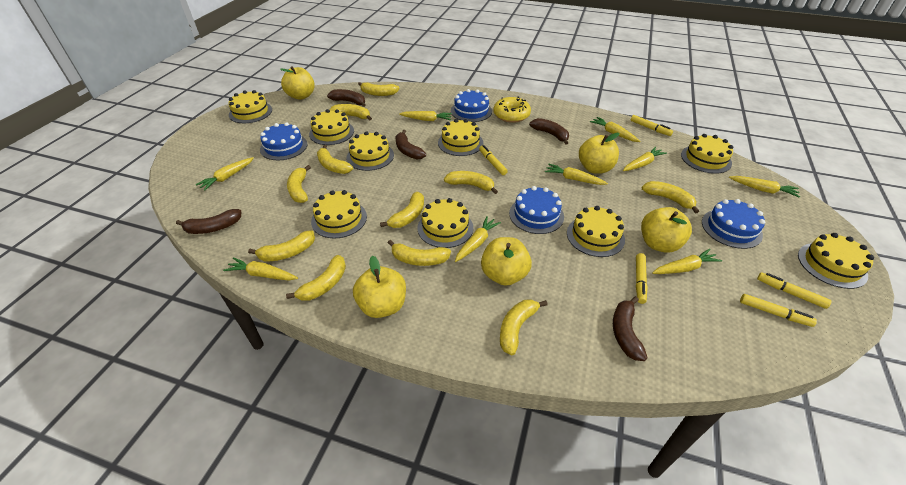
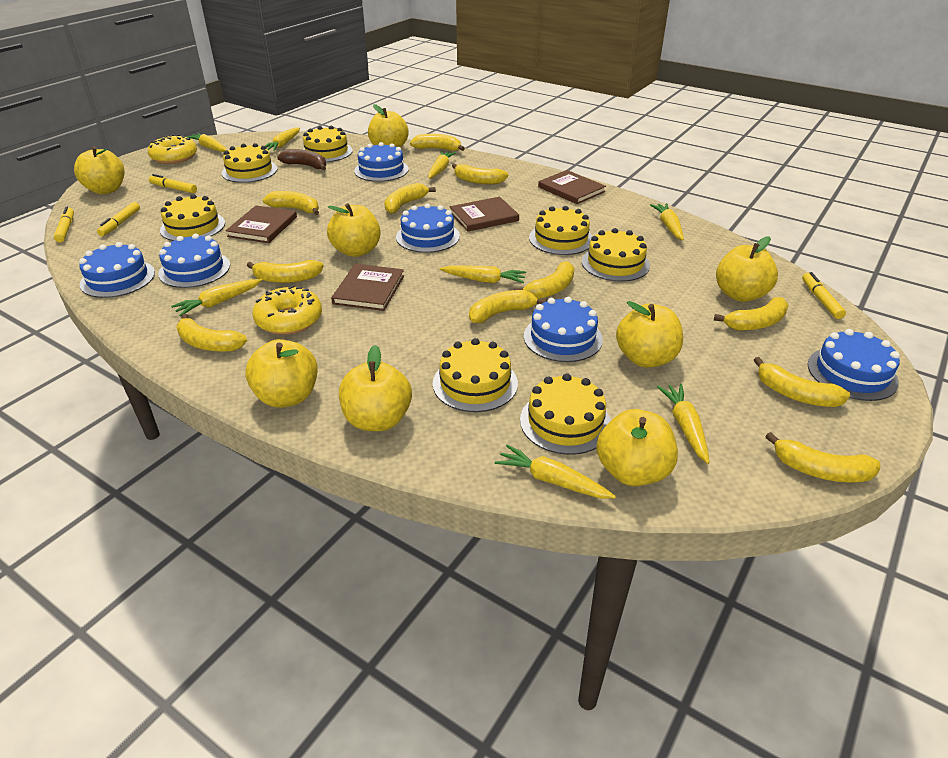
blue cake: [260,122,308,160] [451,89,492,122] [509,186,564,234] [702,199,765,249] = 4 -> [79,242,155,298] [158,234,230,288] [354,142,409,182] [396,203,460,253] [524,297,603,362] [808,329,900,401] = 6
brown banana: [176,209,242,234] [327,89,365,107] [396,130,426,160] [529,118,569,145] [613,296,648,361] = 5 -> [277,149,326,170] = 1
brown book: none = 0 -> [226,205,297,243] [331,264,404,311] [449,197,519,232] [538,170,606,204] = 4
yellow apple: [280,66,315,100] [353,256,406,318] [481,237,532,286] [579,133,620,174] [641,207,692,253] = 5 -> [74,147,124,194] [245,339,318,408] [327,203,381,257] [339,345,412,431] [368,104,408,148] [596,409,678,486] [616,301,683,367] [716,236,778,302] = 8
yellow cake: [228,90,272,123] [309,109,354,145] [311,190,367,238] [346,131,394,171] [418,198,473,248] [438,119,483,156] [567,206,625,257] [681,134,733,174] [798,233,874,289] = 9 -> [160,194,225,241] [222,143,277,183] [302,126,353,162] [433,338,518,412] [520,373,611,455] [529,206,593,255] [582,228,650,282] = 7
yellow carrot: [195,157,254,191] [223,257,298,280] [399,111,452,121] [455,216,501,262] [545,164,608,185] [590,117,640,142] [623,147,667,171] [652,249,722,274] [729,176,800,197] = 9 -> [171,279,262,317] [186,133,228,152] [265,127,300,151] [428,151,456,179] [439,265,526,283] [495,445,616,499] [650,203,684,241] [657,384,710,464] = 8
yellow donut: [493,96,531,123] = 1 -> [148,134,197,164] [252,285,322,335] = 2
yellow marker: [479,145,508,175] [631,115,673,136] [636,253,648,304] [740,294,817,327] [757,273,831,309] = 5 -> [54,207,74,242] [97,202,140,236] [149,174,197,193] [802,272,846,319] = 4

